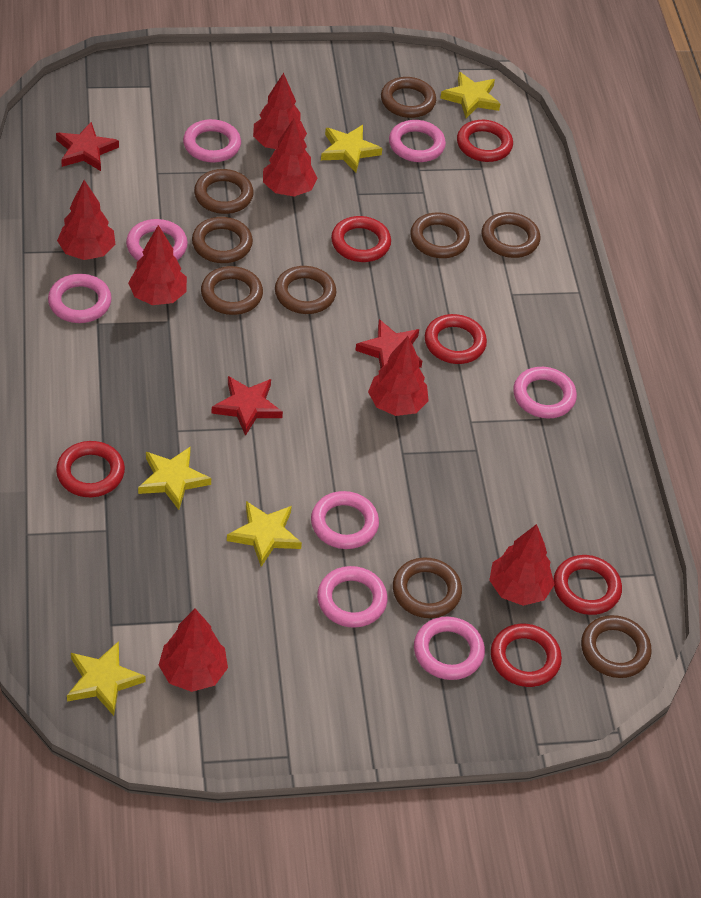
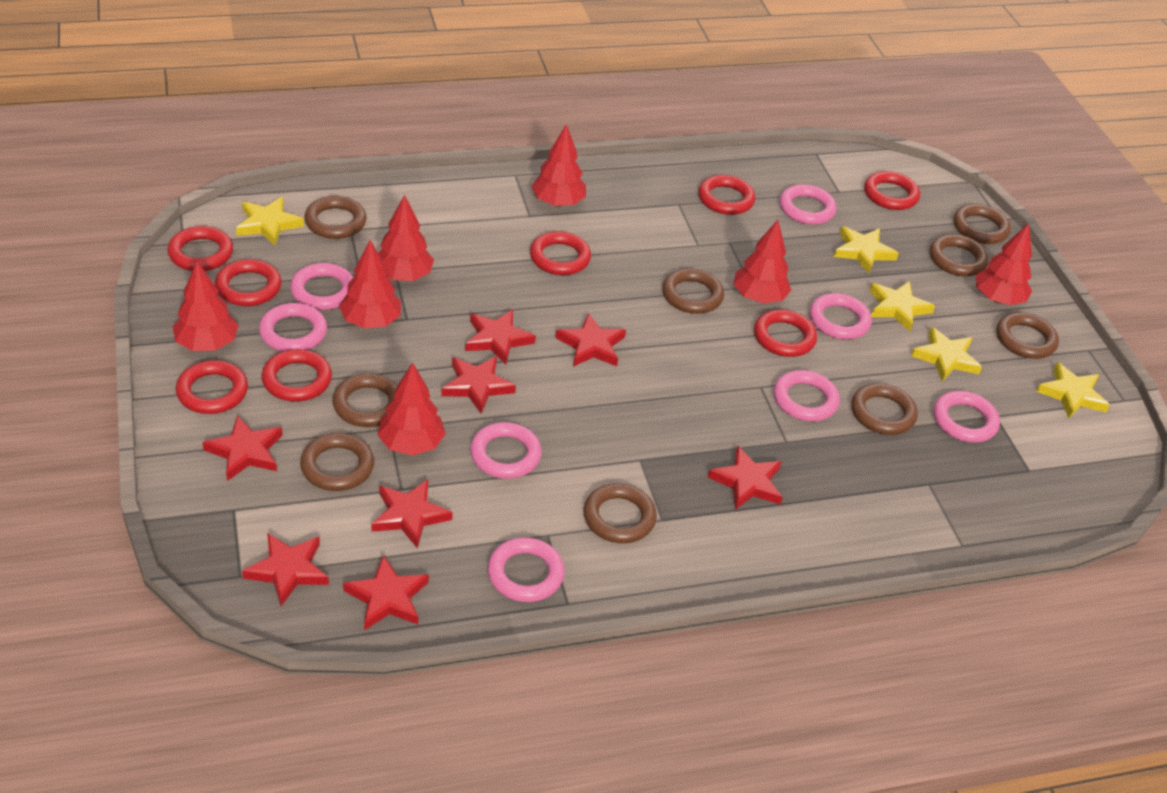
red ring: [56,441,125,497] [331,216,391,262] [425,314,487,364] [457,120,513,162] [491,624,562,687] [554,555,622,615] = 6 -> [167,226,233,271] [176,360,248,414] [215,259,282,306] [262,349,332,402] [530,231,591,275] [698,175,755,215] [754,309,817,357] [864,171,920,210] = 8
red star: [56,122,119,171] [211,376,283,436] [355,319,422,369] = 3 -> [202,415,283,481] [242,533,329,606] [343,555,429,630] [371,479,453,549] [441,356,516,413] [465,309,536,365] [555,313,626,367] [708,445,783,510] = 8

